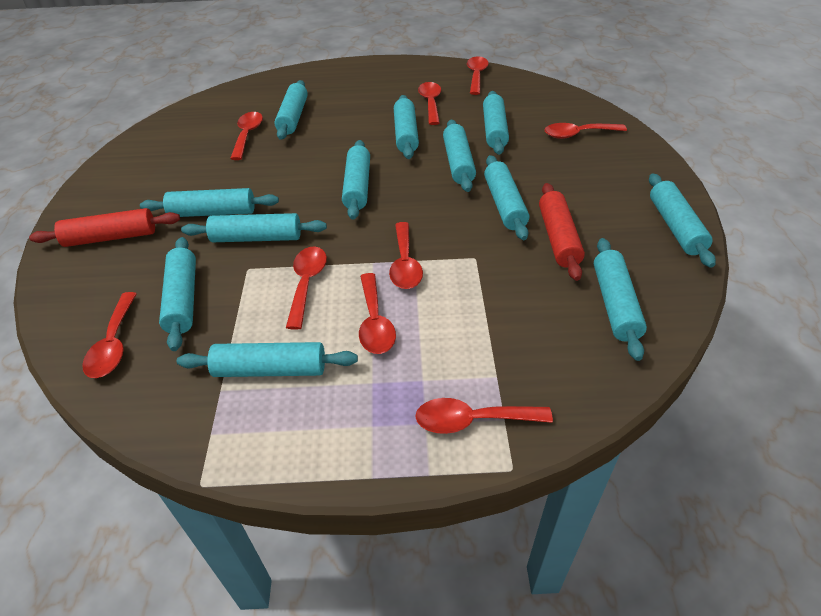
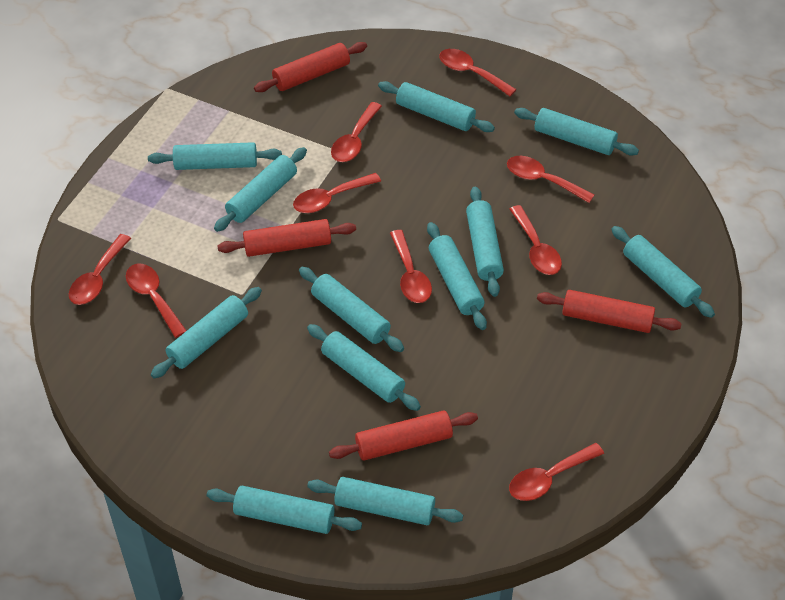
red rolling pin: [29,208,180,247] [539,183,585,281] = 2 -> [218,219,356,257] [254,42,367,92] [329,411,478,461] [537,290,681,333] = 4

